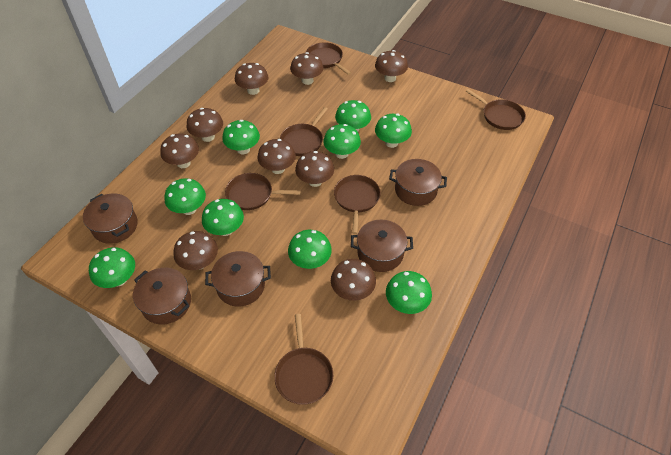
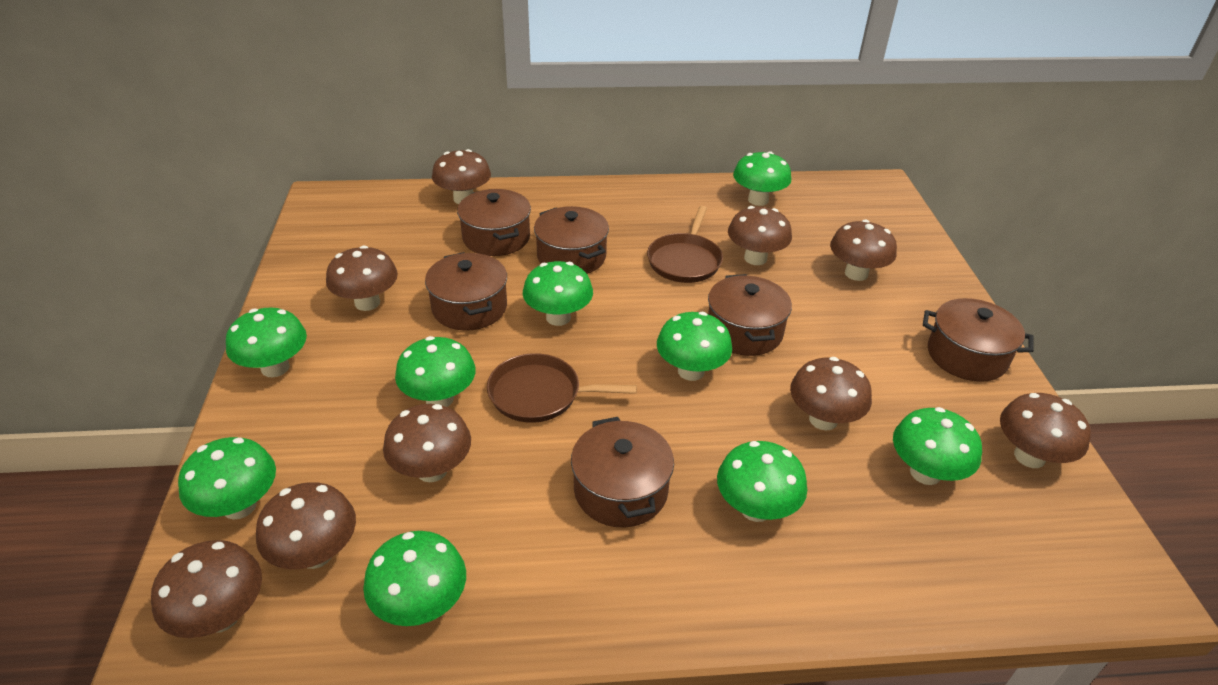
brown pan: [225,173,301,210] [274,314,333,405] [280,107,327,156] [306,42,351,75] [334,175,381,234] [466,89,526,130] = 6 -> [487,353,637,423] [647,206,723,283] = 2
brown pot: [83,193,138,244] [133,268,191,324] [205,251,271,307] [351,220,413,272] [389,159,447,206] = 5 -> [425,252,507,331] [457,189,531,256] [534,206,609,274] [571,417,674,527] [708,274,792,356] [923,298,1034,382] = 6

